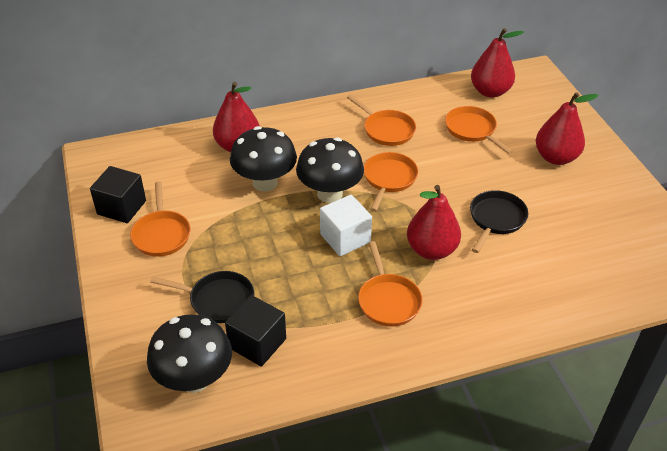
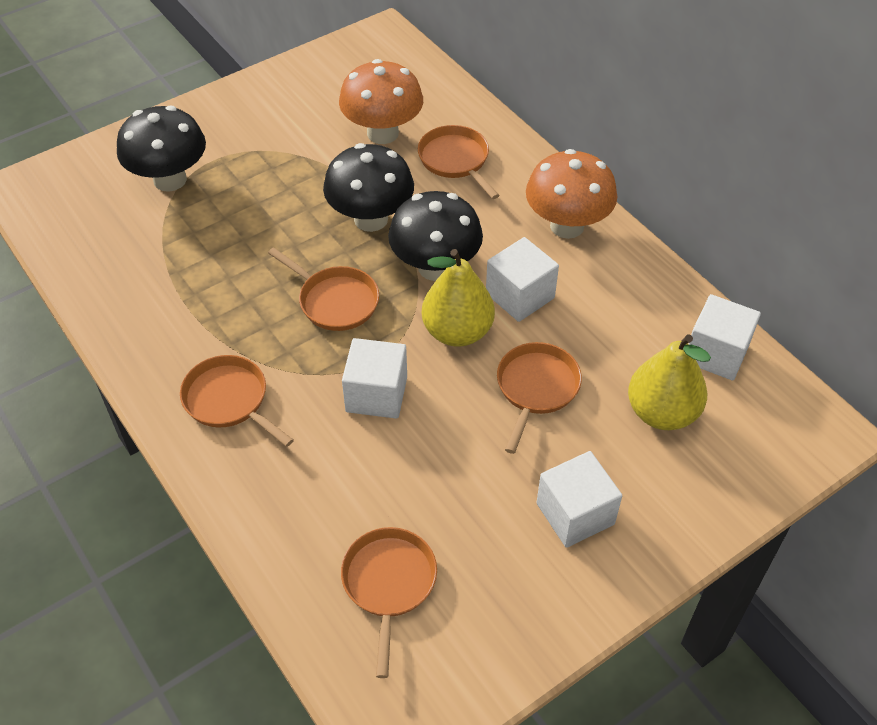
black cube: [90,166,146,223] [225,295,286,367] = 2 -> none = 0
black pan: [150,271,254,323] [470,190,528,253] = 2 -> none = 0
orange mushroom: none = 0 -> [339,59,423,144] [526,149,617,239] = 2
red pear: [213,82,260,152] [407,185,461,260] [471,28,524,98] [536,92,599,165] = 4 -> none = 0
white cube: [320,195,372,256] = 1 -> [342,338,407,419] [486,237,559,322] [537,451,622,548] [689,294,761,381] = 4
yellow pear: none = 0 -> [422,249,495,347] [628,334,711,430] = 2

